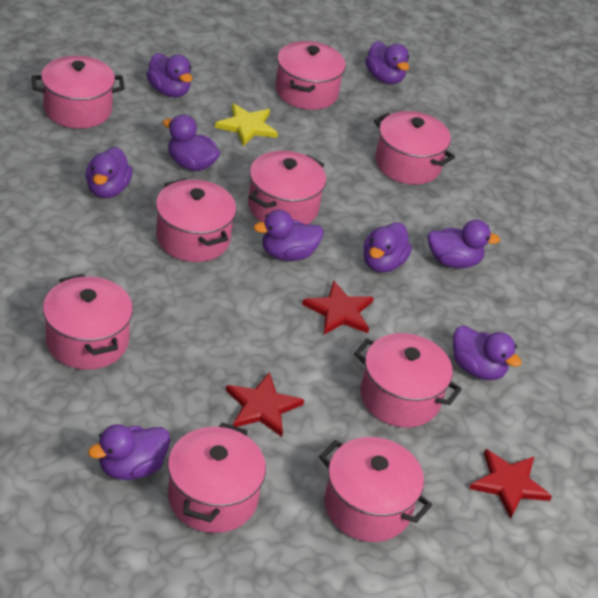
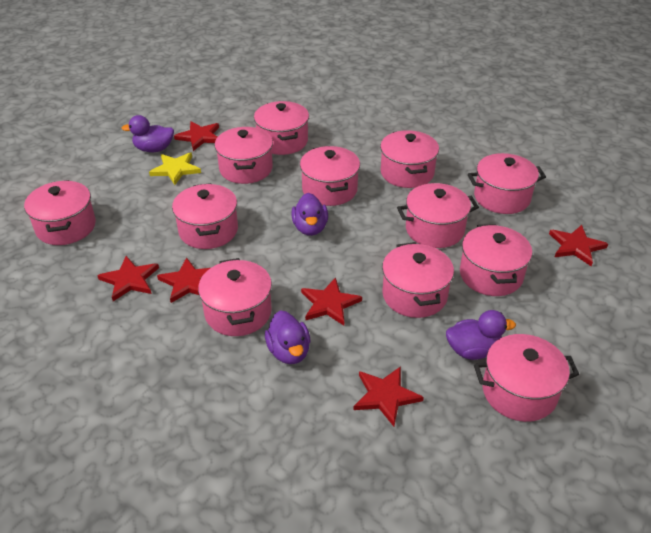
pink pot: [32,56,125,129] [43,274,133,370] [156,178,236,262] [168,423,266,533] [248,151,326,224] [275,41,346,110] [319,437,432,542] [354,333,462,428] [374,111,455,185] = 9 -> [24,180,96,245] [172,183,238,249] [198,258,272,336] [214,127,273,184] [254,101,309,155] [300,146,360,206] [380,130,439,188] [382,242,454,318] [397,183,479,248] [460,224,532,296] [468,153,546,214] [474,334,579,422] = 12
purple duck: [86,147,133,198] [88,424,170,480] [146,53,192,97] [163,114,220,171] [254,210,323,261] [363,222,412,273] [365,41,409,84] [428,220,500,268] [453,325,522,380] = 9 -> [122,115,174,152] [265,310,310,364] [291,193,328,236] [446,310,516,360] = 4
red star: [226,372,304,437] [302,280,374,335] [469,449,552,519] = 3 -> [97,256,159,301] [157,257,210,303] [174,121,219,151] [301,277,362,326] [353,366,424,427] [549,225,608,266] = 6

